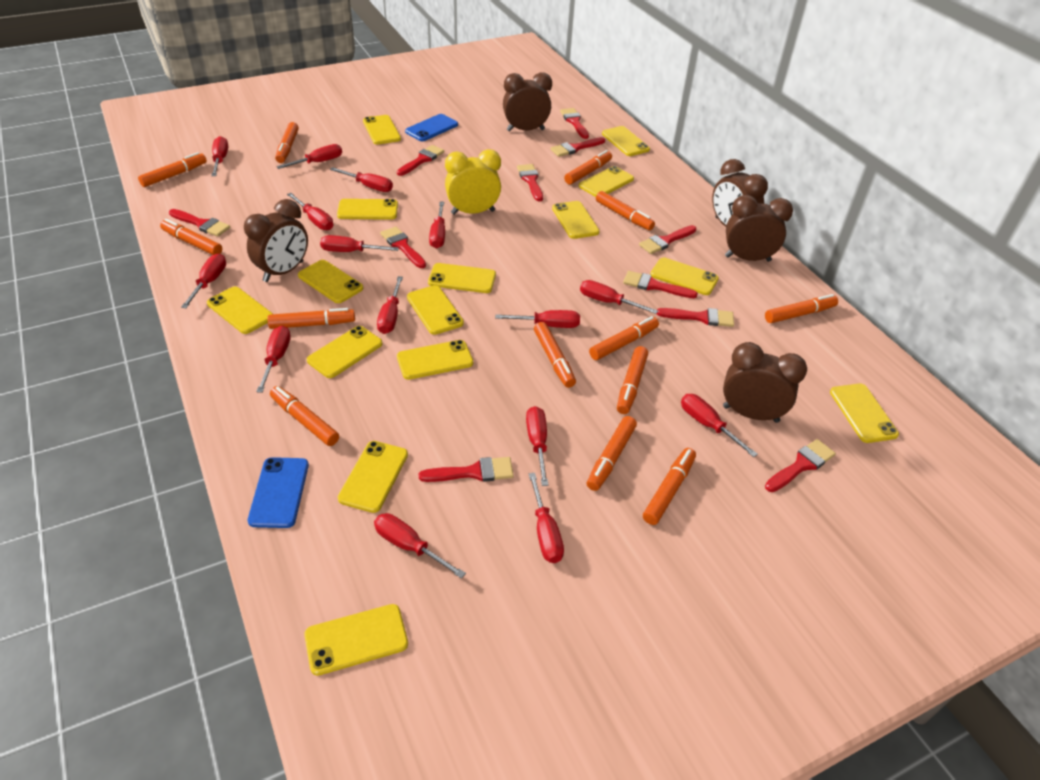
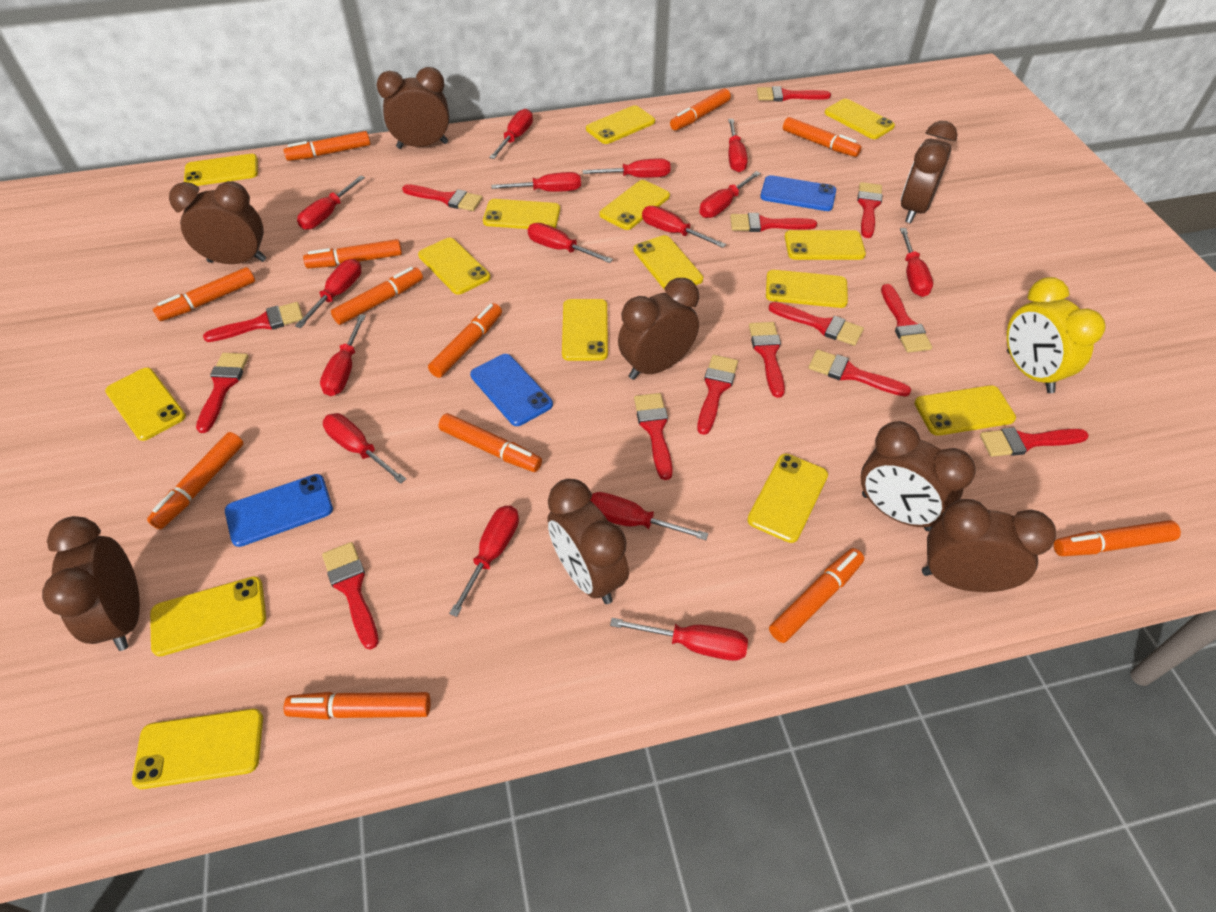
blue phone: [248,457,309,528] [405,114,458,141] = 2 -> [225,474,333,547] [470,354,553,426] [760,175,836,211] = 3
brown clock: [244,199,308,282] [503,72,552,131] [712,159,768,227] [723,342,807,423] [725,195,793,262] = 5 -> [42,516,140,651] [169,181,266,264] [377,67,449,149] [548,479,629,604] [618,278,699,380] [861,421,976,531] [901,121,958,223] [922,499,1056,592] = 8
orange marker: [138,152,207,187] [160,219,222,255] [267,308,355,329] [270,386,339,446] [275,122,299,163] [534,322,576,388] [564,150,612,185] [587,416,637,491] [589,316,659,360] [596,191,655,230] [617,346,648,414] [643,448,696,525] [765,294,838,323] = 13 -> [147,432,244,530] [153,267,255,321] [283,131,370,161] [284,692,431,719] [303,239,402,269] [331,267,423,325] [428,303,502,378] [438,413,542,472] [670,88,731,131] [769,548,864,643] [783,117,862,157] [1054,520,1181,556] = 12
red brush: [169,209,230,237] [380,227,426,268] [397,145,444,176] [418,457,514,482] [517,164,543,201] [550,137,605,157] [560,108,589,139] [623,271,698,298] [639,225,696,254] [657,308,734,327] [765,439,836,492] = 11 -> [196,353,249,433] [203,302,303,342] [322,542,379,650] [402,184,482,211] [634,393,673,480] [697,355,738,435] [730,213,817,232] [749,322,785,398] [757,86,831,101] [768,302,864,346] [809,350,911,397] [857,182,882,238] [881,284,932,353] [980,427,1089,457] = 14

